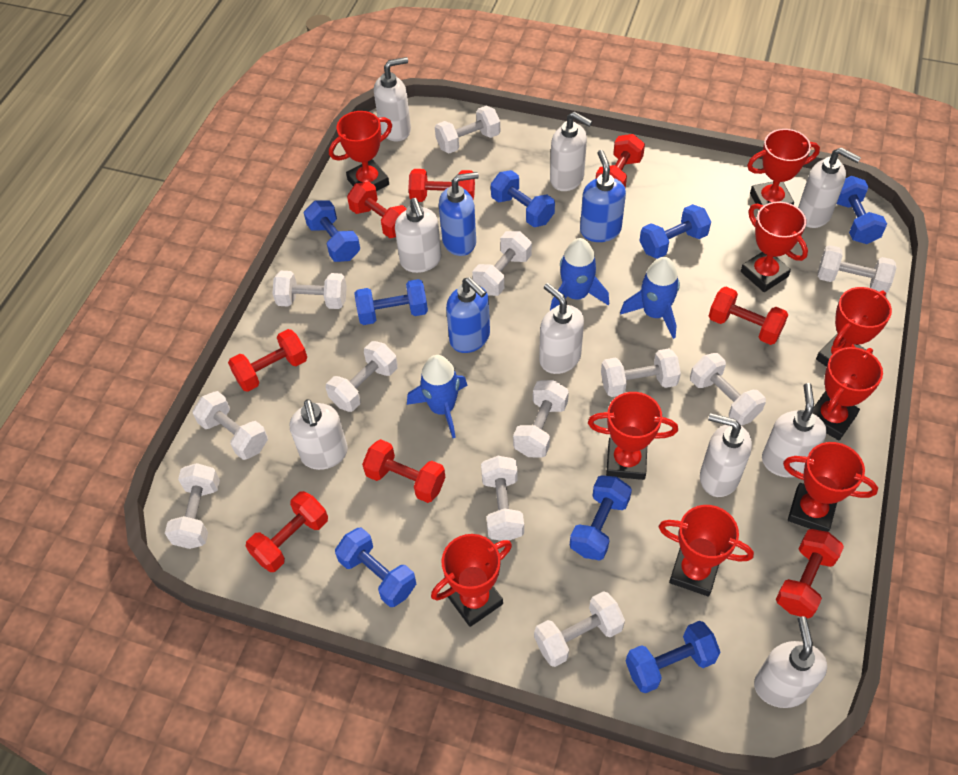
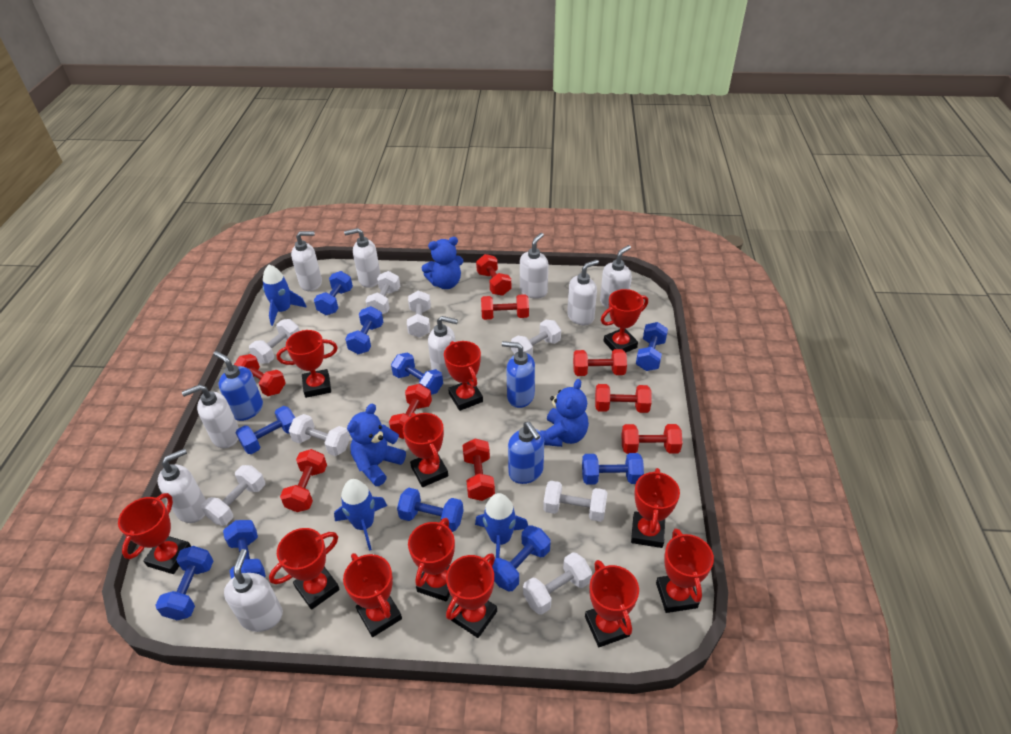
blue dumbbell: [304,200,360,262] [335,527,416,607] [354,279,428,325] [491,170,555,227] [570,475,632,560] [626,621,721,693] [640,204,711,259] [837,176,887,244] = 8 -> [155,546,213,620] [223,520,266,579] [235,406,295,454] [314,271,353,315] [345,306,383,354] [391,352,443,395] [397,488,464,532] [492,525,551,591] [582,453,644,485] [636,322,668,371] = 10
blue teddy bear: none = 0 -> [347,404,406,486] [422,237,463,289] [540,379,589,447] = 3
red dumbbell: [228,329,307,392] [246,491,328,572] [347,181,407,238] [362,439,445,503] [408,169,475,202] [596,134,645,188] [709,287,788,345] [776,529,844,618] = 8 -> [234,354,286,396] [280,449,327,512] [389,384,432,439] [462,439,495,501] [476,254,511,296] [481,294,529,320] [573,349,627,376] [595,384,652,413] [621,424,682,454] = 9
red trophy: [329,111,392,191] [431,534,512,627] [588,392,678,480] [658,505,754,596] [741,202,808,292] [747,129,820,210] [783,442,878,532] [813,347,883,440] [816,287,892,367] = 9 -> [118,493,191,574] [269,528,340,610] [276,330,338,398] [343,553,402,637] [403,412,448,487] [408,518,455,601] [444,341,483,411] [446,553,497,638] [585,560,639,647] [601,289,648,352] [631,468,680,548] [656,528,714,613] = 12
white dumbbell: [165,463,220,549] [193,391,268,460] [272,271,347,309] [326,341,398,412] [435,106,500,153] [472,231,532,296] [481,456,524,541] [513,380,569,458] [534,591,625,667] [601,348,681,397] [690,353,766,426] [818,245,897,293] = 12 -> [201,465,265,526] [249,319,300,364] [289,414,350,456] [365,271,400,314] [407,291,431,338] [511,320,561,357] [523,552,592,615] [543,481,608,522] = 8

